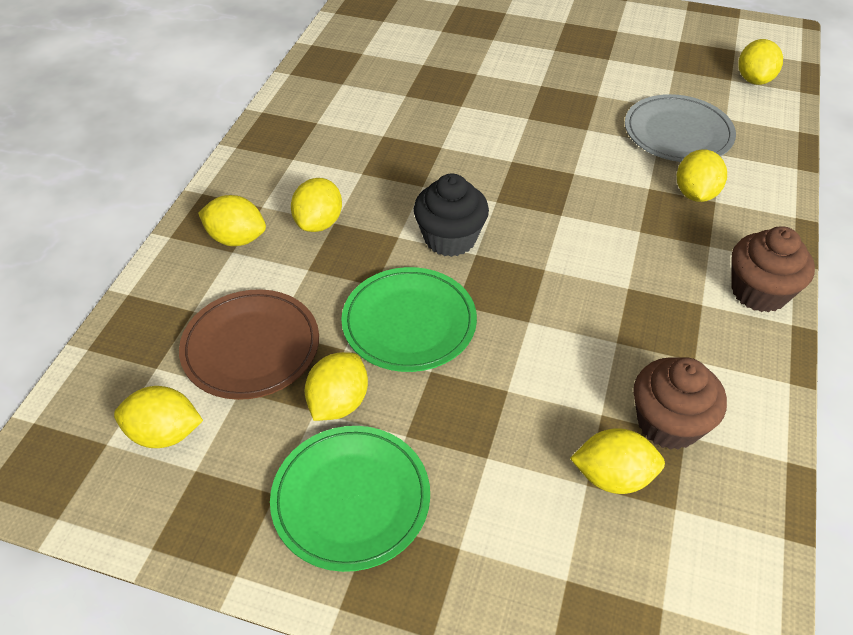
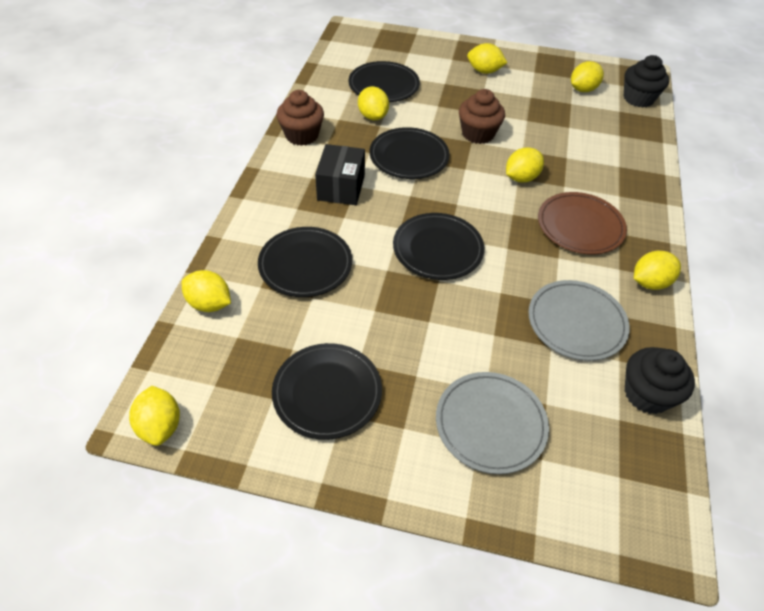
black box: none = 0 -> [315,144,365,205] = 1
black cupcake: [414,173,489,257] = 1 -> [624,55,669,108] [625,347,695,414] = 2
black plate: none = 0 -> [258,227,352,297] [272,343,382,440] [348,61,420,102] [370,127,450,179] [393,213,484,280] = 5
green plate: [270,426,430,572] [341,267,477,372] = 2 -> none = 0
grey plate: [625,94,736,162] = 1 -> [436,372,549,474] [528,280,630,361] = 2

